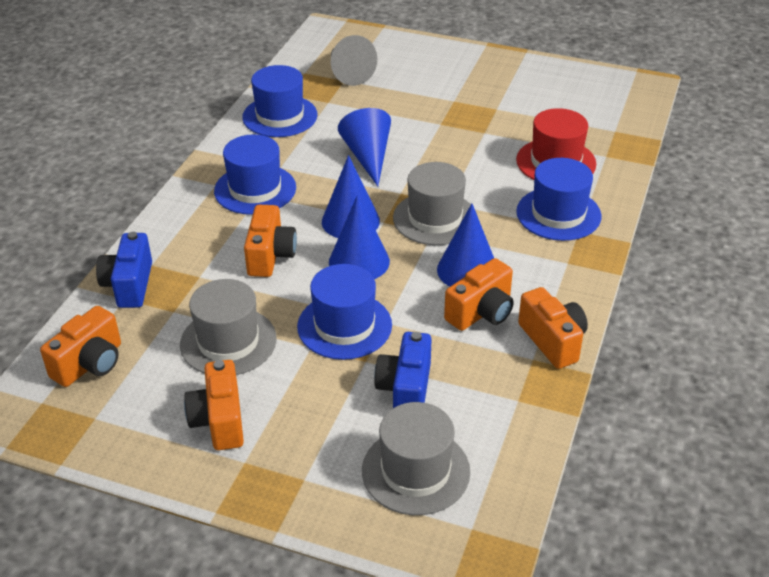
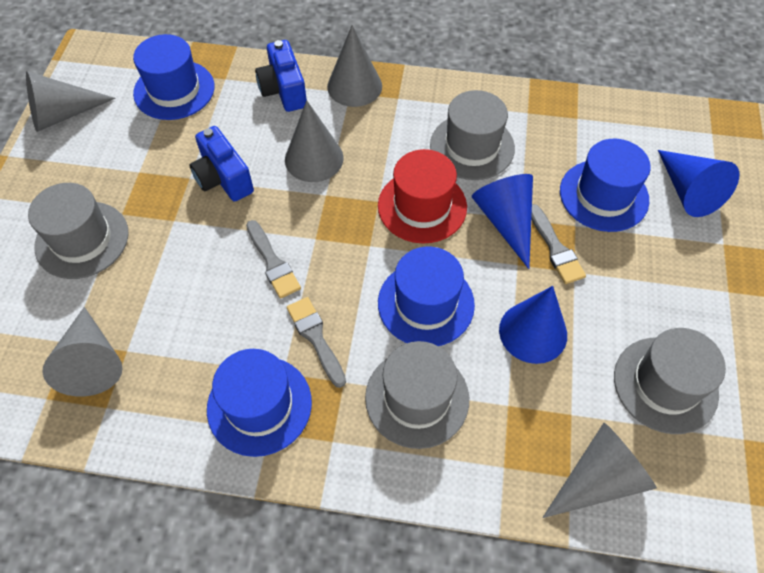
blue cone: [322,155,380,238] [329,195,390,279] [338,108,391,186] [437,203,494,287] = 4 -> [472,174,533,269] [499,286,567,364] [658,150,739,217] = 3
grey brush: none = 0 -> [246,220,301,299] [287,297,346,388] [531,204,586,284] = 3
grey cone: [331,35,377,86] = 1 -> [26,71,116,132] [42,307,123,397] [285,100,344,182] [327,25,382,107] [542,423,657,518] = 5
grey hat: [180,279,277,375] [362,402,470,515] [393,162,477,245] = 3 -> [28,183,129,279] [365,341,469,449] [430,90,515,180] [614,328,726,434] = 4
orange camera: [40,306,121,387] [184,360,244,450] [244,205,297,277] [444,258,514,331] [518,287,588,369] = 5 -> none = 0

